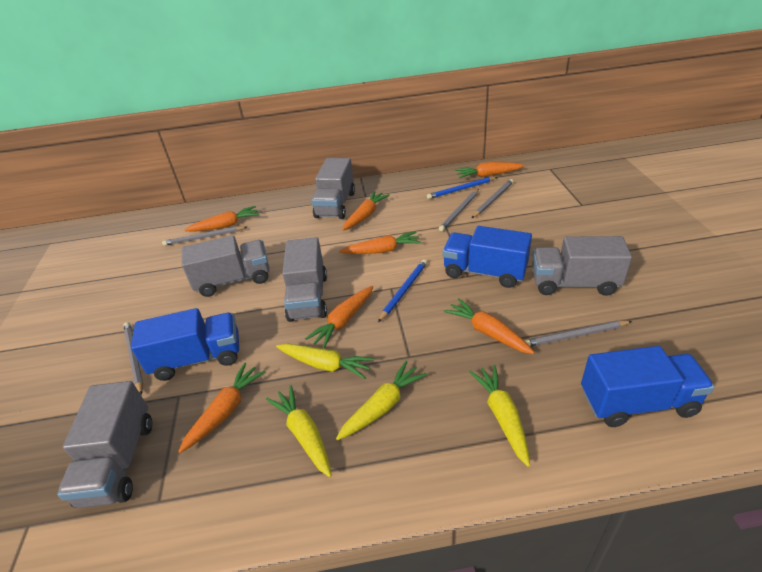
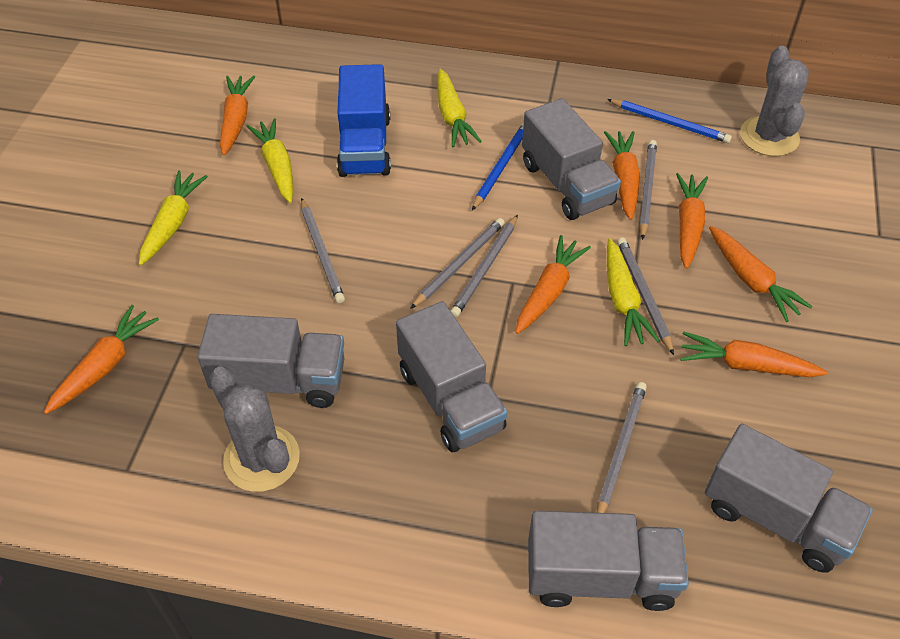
blue truck: [131,308,239,381] [443,226,532,288] [581,346,715,427] = 3 -> [337,64,391,177] = 1
grey cactus: none = 0 -> [209,367,300,492] [740,46,809,156] = 2
grey pencil: [123,322,143,395] [162,226,247,246] [439,189,479,231] [472,179,514,218] [524,321,632,347] = 5 -> [301,198,345,303] [410,218,505,309] [451,214,518,317] [597,382,647,513] [617,237,674,355] [639,140,657,240] = 6

